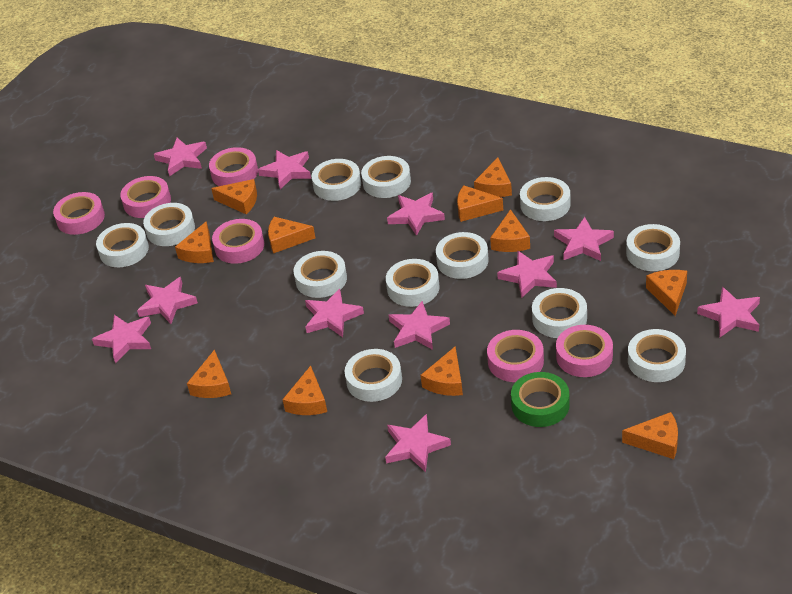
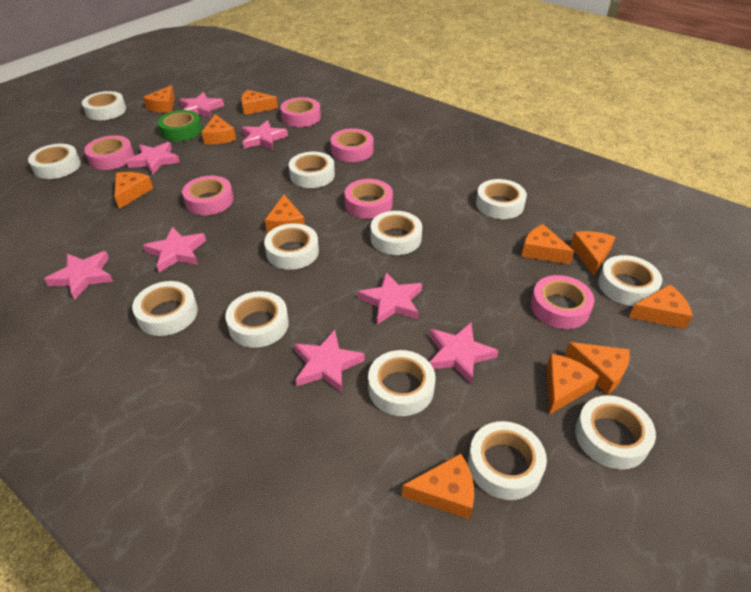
pink star: [92,315,151,363] [137,277,198,324] [154,138,207,177] [258,150,311,189] [305,289,364,337] [385,414,451,472] [387,193,445,236] [388,301,450,350] [497,251,557,298] [554,217,614,261] [697,287,760,337] = 11 -> [44,251,113,300] [126,142,180,175] [143,227,206,272] [179,92,224,118] [241,120,288,150] [294,330,365,393] [358,272,422,324] [429,323,499,384] = 8

